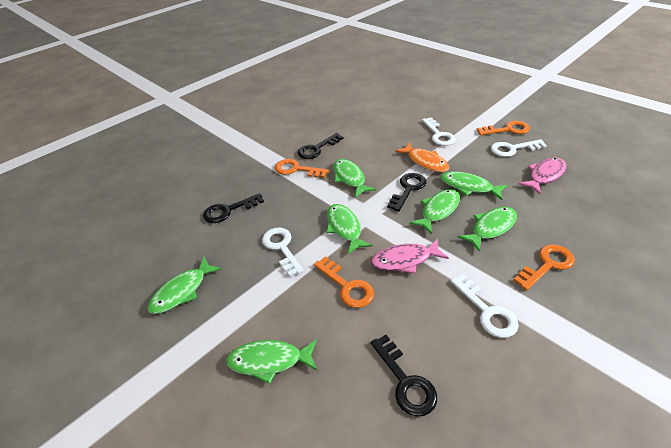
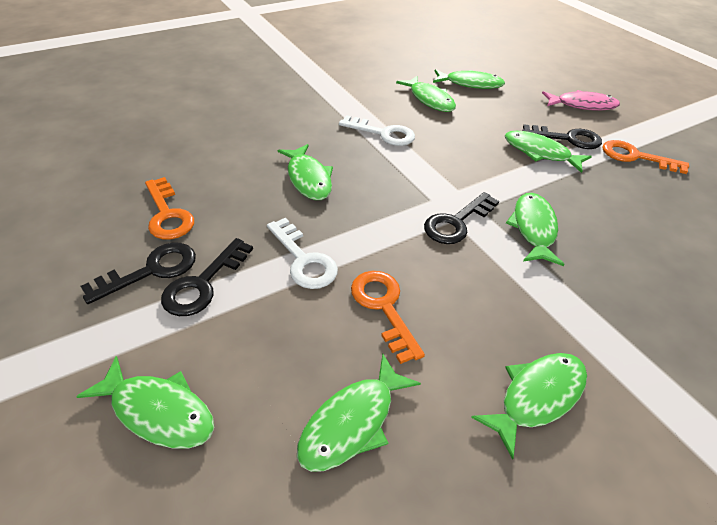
green fish: [147,257,222,314] [226,339,317,384] [327,204,372,254] [333,159,376,198] [409,189,460,234] [441,171,508,200] [458,207,517,252] = 7 -> [76,356,214,449] [278,144,333,200] [297,353,421,472] [396,76,456,112] [433,69,505,89] [471,353,587,460] [505,131,592,173] [506,193,565,266] = 8
orange fish: [395,142,449,172] = 1 -> none = 0
orange key: [275,159,329,178] [314,256,374,308] [477,121,530,136] [513,245,575,291] = 4 -> [145,177,194,239] [351,271,425,364] [602,140,689,174] = 3
pink fish: [371,239,449,274] [518,158,566,194] = 2 -> [542,90,620,111] = 1
white key: [262,228,304,277] [422,117,456,146] [450,274,519,338] [491,139,547,157] = 4 -> [267,218,338,289] [339,115,415,146] = 2

